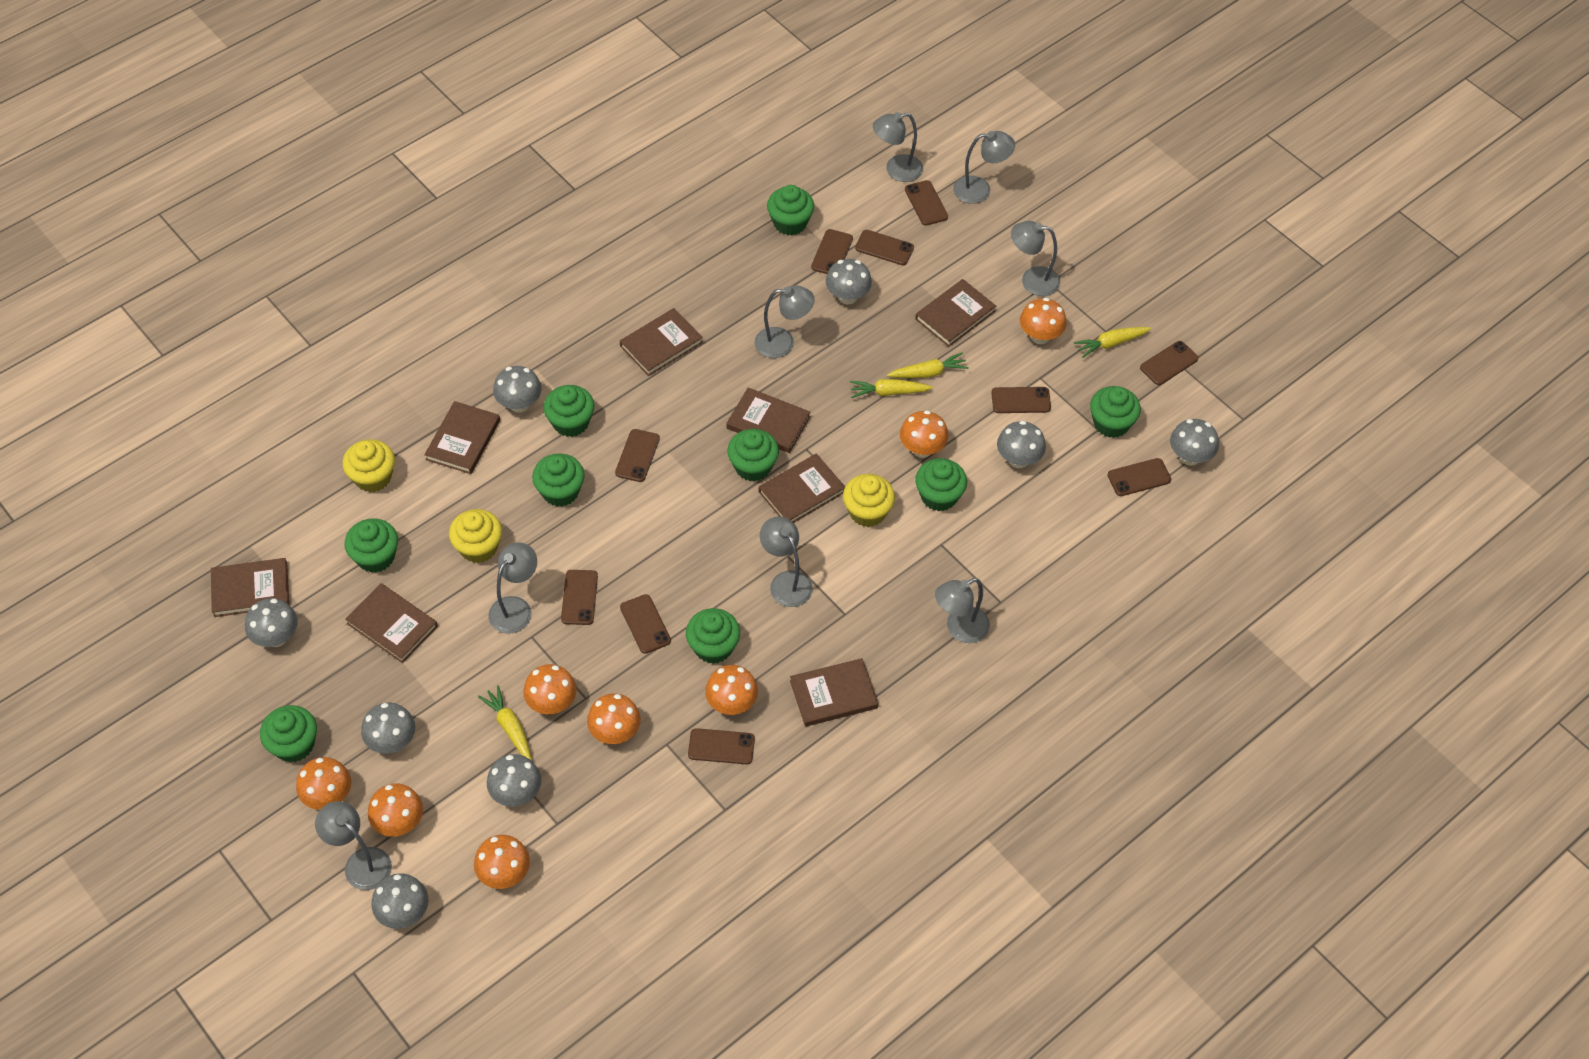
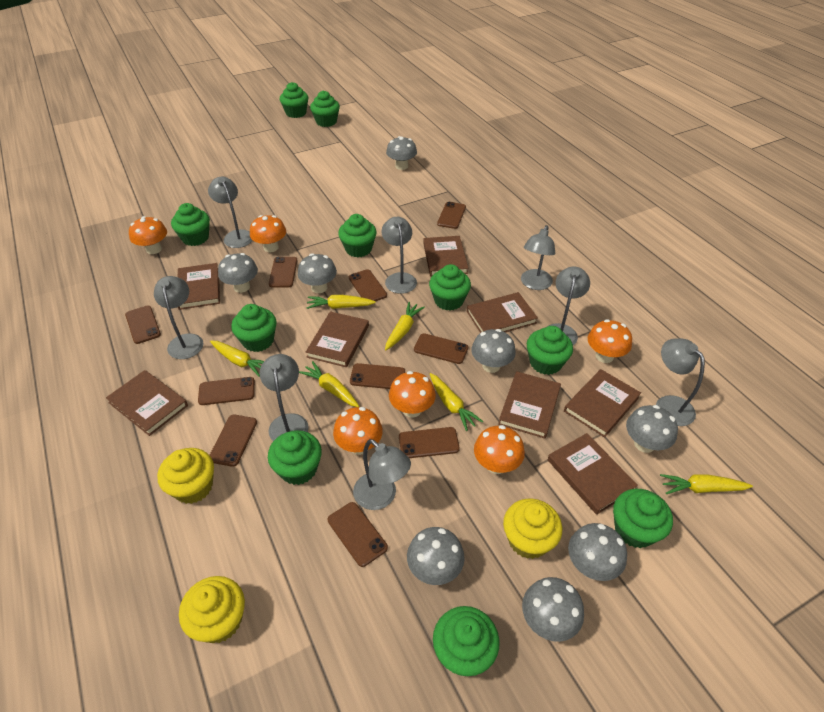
green cupcake: [260,705,317,762] [345,518,398,573] [532,453,585,507] [543,385,595,437] [686,608,740,664] [727,429,779,482] [767,185,814,235] [915,458,967,511] [1090,386,1141,438] = 9 -> [171,203,210,246] [231,304,277,352] [268,430,322,485] [280,82,308,118] [310,91,340,127] [338,214,377,257] [429,264,471,311] [433,606,499,676] [527,326,573,375] [613,489,673,548] = 10
orange mushroom: [296,757,351,810] [368,783,423,837] [474,835,530,889] [523,664,576,714] [587,693,641,744] [705,665,758,715] [900,410,948,458] [1020,298,1066,344] = 8 -> [129,216,167,254] [250,215,286,252] [333,407,383,455] [389,371,436,418] [474,425,525,474] [588,319,632,363] = 6
yellow carrot: [478,685,532,761] [850,379,933,398] [887,352,969,378] [1074,327,1151,358] = 4 -> [210,341,264,377] [299,361,359,407] [306,295,376,309] [385,302,425,350] [430,373,483,431] [660,474,753,494] = 6

